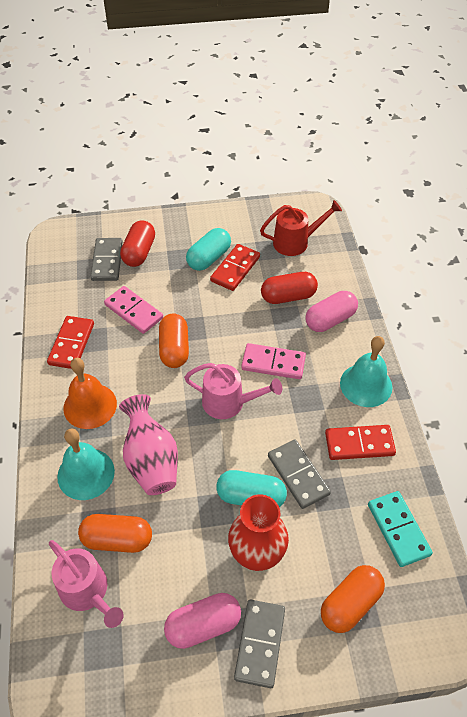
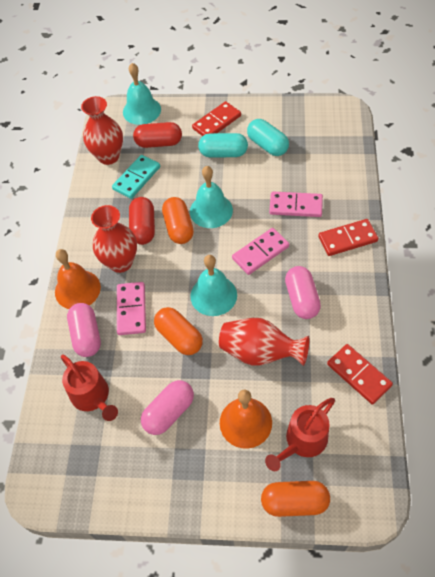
grey domino: [90,238,123,281] [234,599,285,688] [268,439,331,509] = 3 -> none = 0
orange bell: [63,358,117,429] = 1 -> [55,249,101,309] [220,390,272,449] = 2
pink capsule: [164,593,241,649] [305,291,358,332] = 2 -> [67,303,101,357] [141,380,194,435] [285,266,321,319] = 3
pink domino: [104,286,163,334] [241,343,306,379] = 2 -> [117,282,146,335] [232,228,289,275] [269,192,323,217] = 3
pink vase: [119,394,178,495] = 1 -> none = 0
pink watering can: [49,540,124,628] [184,363,282,419] = 2 -> none = 0
red vase: [228,494,289,571] = 1 -> [81,96,123,165] [91,205,137,273] [219,318,309,366] = 3
red watering can: [260,200,342,256] = 1 -> [61,355,118,421] [265,398,335,471] = 2
turquoise bell: [57,428,115,500] [340,336,392,407] = 2 -> [123,63,161,125] [190,166,233,228] [190,255,237,316] = 3

